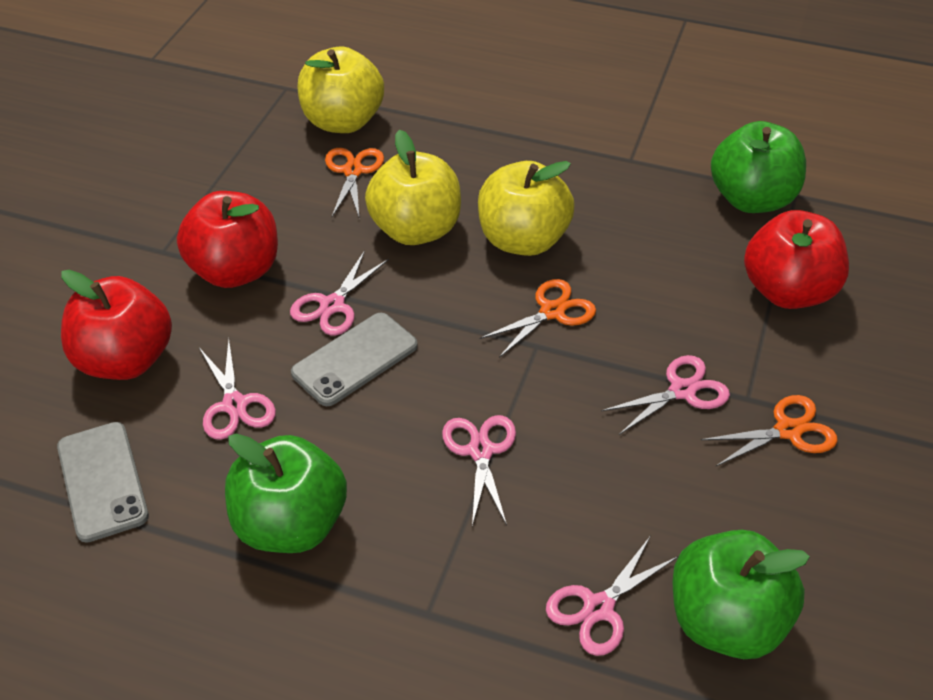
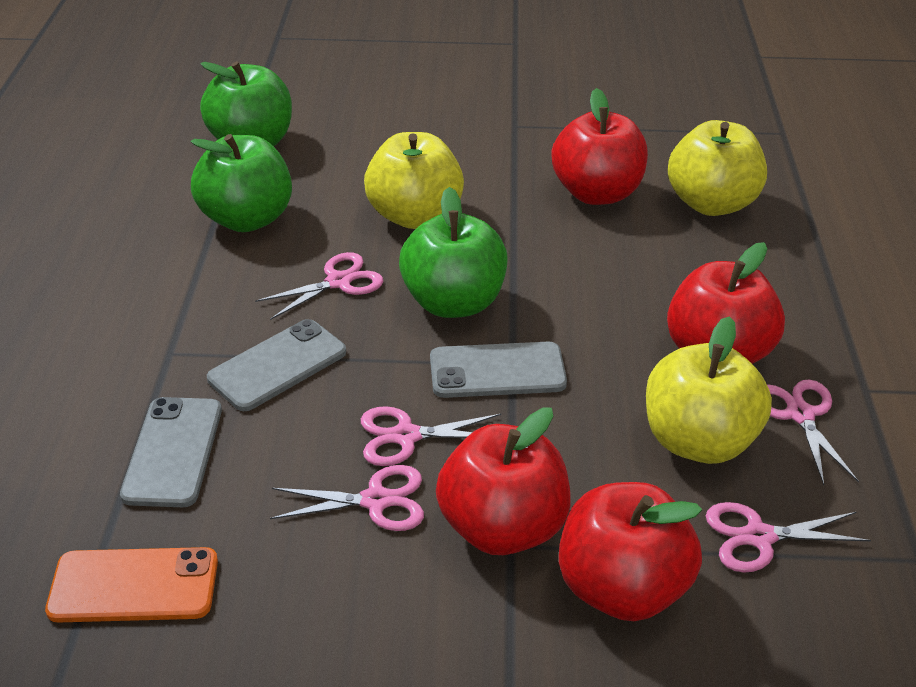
grey phone: [57,422,149,543] [291,313,418,406] = 2 -> [120,397,222,507] [207,319,346,411] [430,342,567,398] = 3
orange phone: none = 0 -> [45,547,218,622] = 1
orange scissors: [325,148,384,217] [479,279,596,358] [701,395,838,466] = 3 -> none = 0
red apple: [61,270,172,380] [177,191,278,288] [744,210,849,309] = 3 -> [436,407,571,555] [552,88,648,205] [559,482,702,621] [667,242,785,364] = 4

